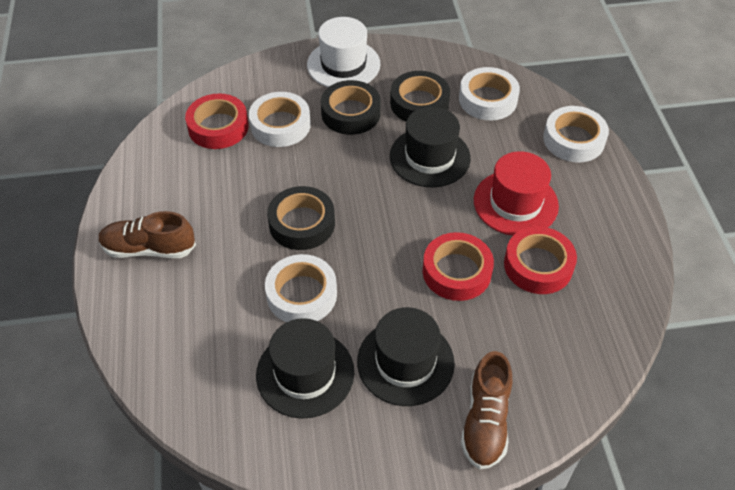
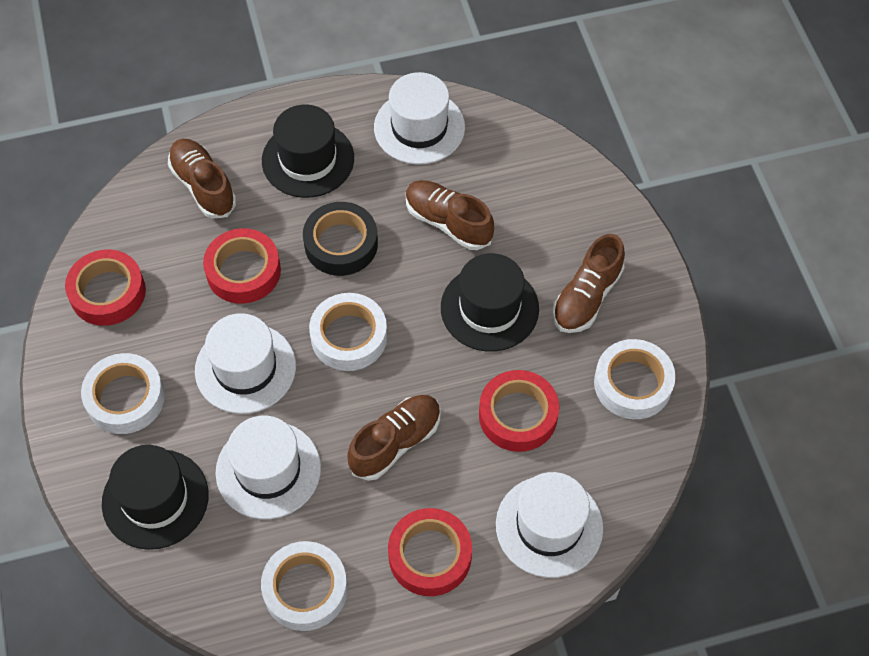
black tape: [267,186,335,250] [321,80,381,135] [390,71,450,121] = 3 -> [303,202,378,276] = 1
brown shoe: [98,211,196,258] [461,351,512,469] = 2 -> [168,139,237,219] [347,395,441,481] [406,180,494,250] [553,234,625,333] = 4
red hat: [474,151,559,236] = 1 -> none = 0
red tape: [185,94,249,149] [423,232,494,301] [504,227,577,294] = 3 -> [65,249,146,326] [203,228,281,304] [388,508,472,596] [479,370,559,452] = 4
white hat: [307,17,381,87] = 1 -> [195,313,296,414] [215,416,321,519] [374,72,465,165] [496,472,603,578] = 4

